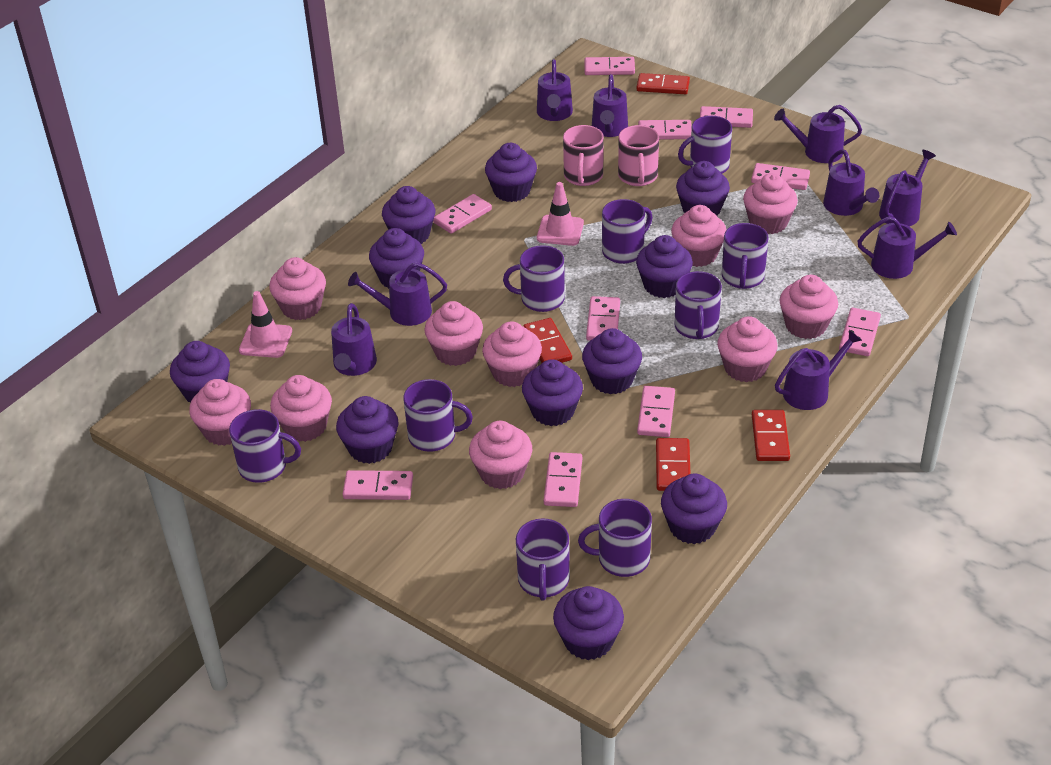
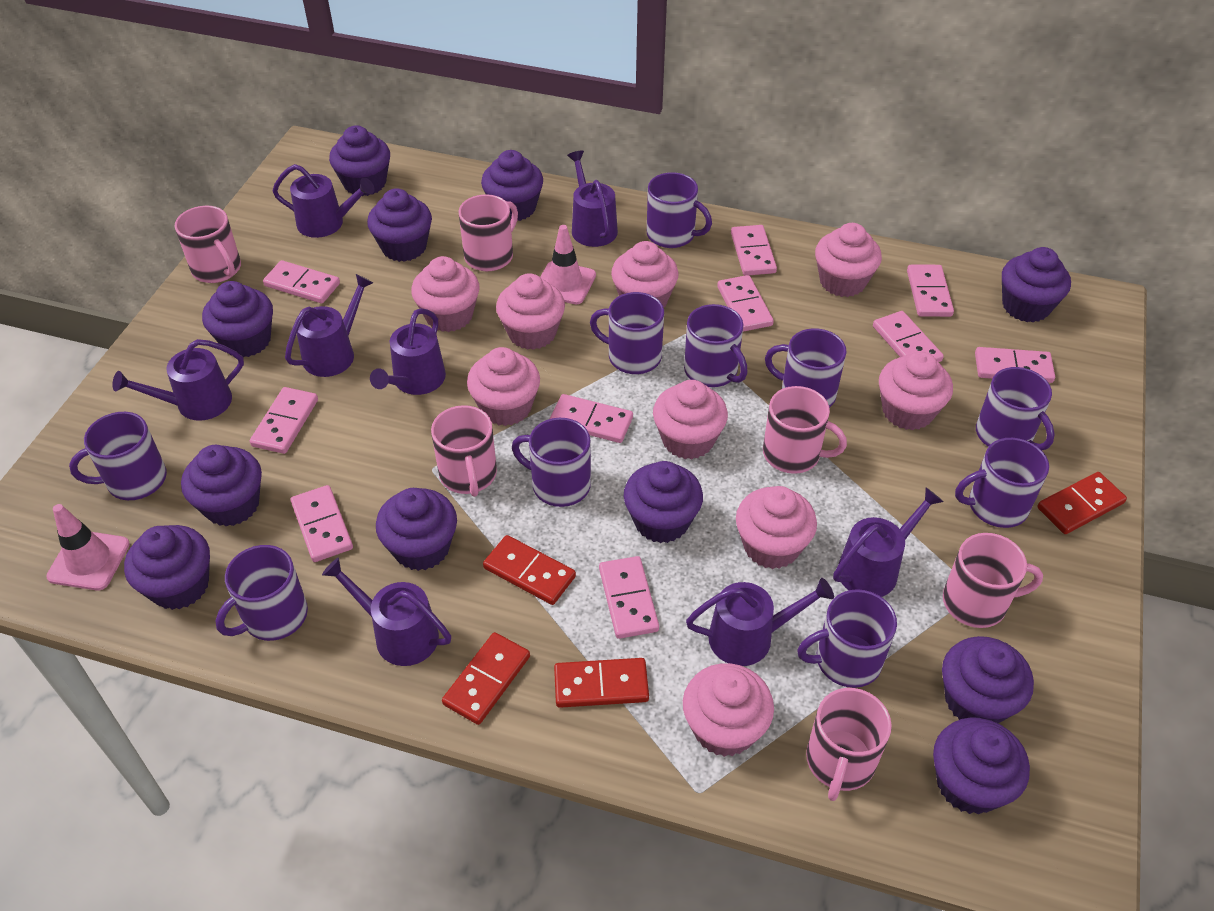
pink cupcake: [189,379,251,446] [269,257,326,320] [270,375,332,442] [424,301,483,366] [469,421,532,489] [482,322,542,387] [671,205,726,267] [717,316,778,382] [743,173,798,234] [779,275,838,339] = 10 -> [411,256,480,332] [467,347,540,426] [496,273,565,350] [611,241,679,308] [653,380,728,459] [683,663,774,757] [736,486,817,569] [815,223,882,297] [879,351,953,430] = 9
pink mug: [563,125,604,186] [618,125,659,186] = 2 -> [175,206,241,283] [431,405,497,497] [459,194,518,271] [763,386,847,474] [806,688,892,801] [943,533,1043,628] = 6
purple mug: [229,409,301,483] [403,379,473,452] [503,245,565,312] [516,518,570,601] [578,499,652,577] [602,199,653,264] [674,271,722,339] [678,116,732,174] [722,223,769,289] = 9 -> [69,412,167,500] [216,545,308,641] [512,418,591,507] [590,292,664,374] [647,172,712,248] [684,304,748,387] [765,328,847,408] [797,589,897,688] [955,438,1049,528] [976,367,1055,450] = 10
purple watering can: [331,303,377,376] [348,262,447,326] [537,59,573,121] [592,74,628,137] [774,105,862,163] [775,330,862,410] [823,150,879,216] [857,216,957,279] [879,150,936,226] = 9 -> [112,339,244,421] [273,164,374,238] [285,274,373,377] [322,557,451,666] [370,308,446,395] [567,150,618,247] [686,578,834,666] [833,487,944,597] = 8

